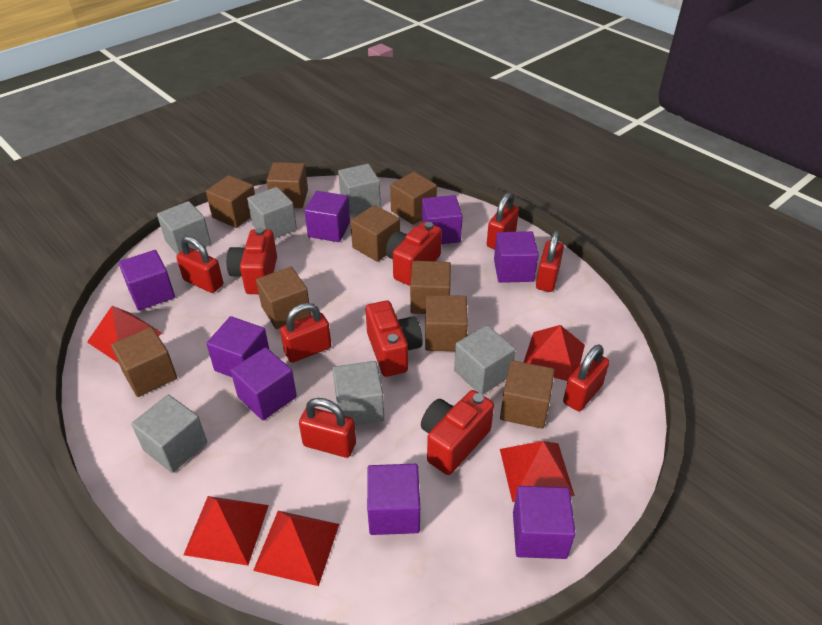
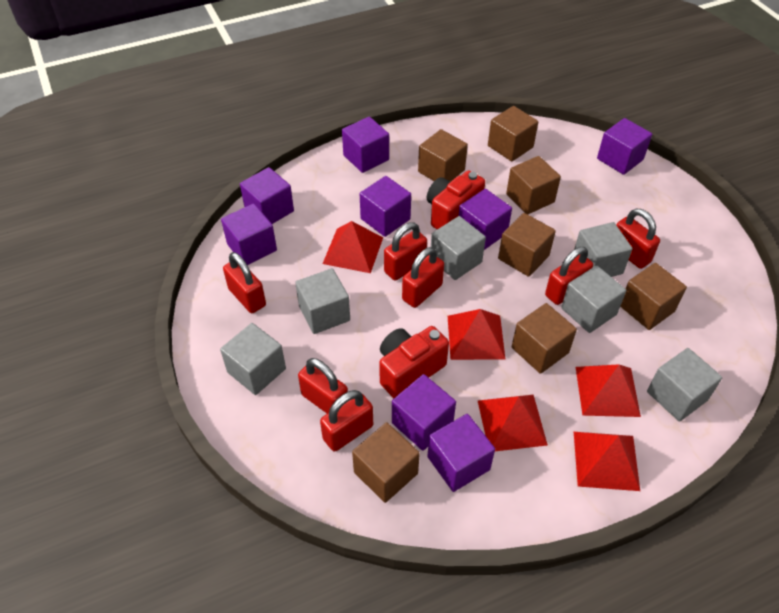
brown cube: [111,327,177,397] [206,175,255,228] [256,267,311,329] [266,162,308,208] [350,205,400,262] [390,172,437,225] [410,261,451,314] [425,295,468,351] [500,360,555,429] = 9 -> [352,422,420,503] [418,129,468,182] [488,106,538,162] [498,213,556,277] [506,156,561,214] [512,303,577,374] [620,263,687,330] = 7
red camera: [226,228,277,294] [366,301,423,377] [386,222,442,286] [421,390,494,475] = 4 -> [379,326,449,398] [427,170,485,229] = 2
red padlock: [176,236,223,293] [280,303,331,363] [299,398,356,458] [487,193,519,249] [536,231,564,292] [563,344,609,411] = 6 -> [223,252,266,313] [298,358,348,414] [320,390,373,452] [384,222,427,281] [402,247,444,308] [545,247,593,305] [616,209,660,269] = 7

